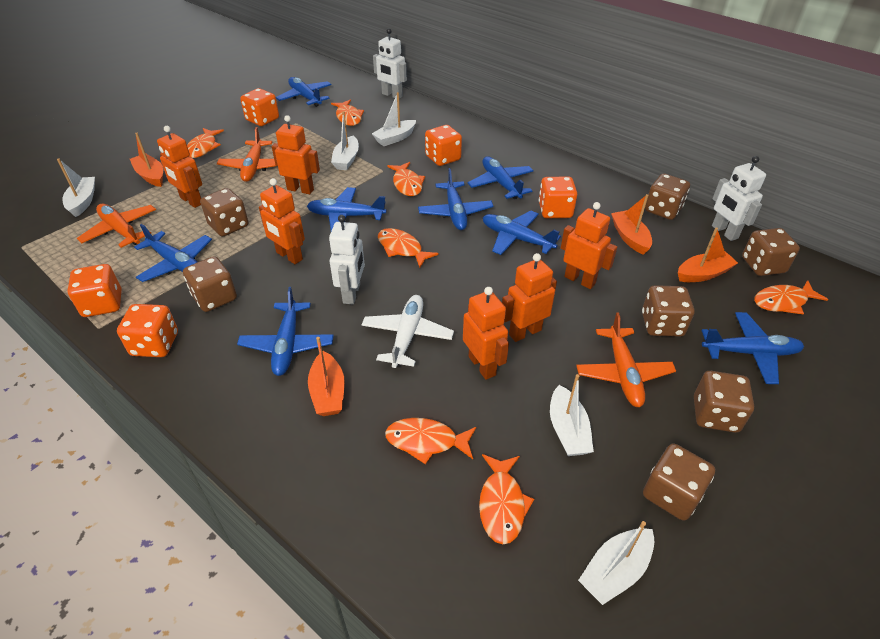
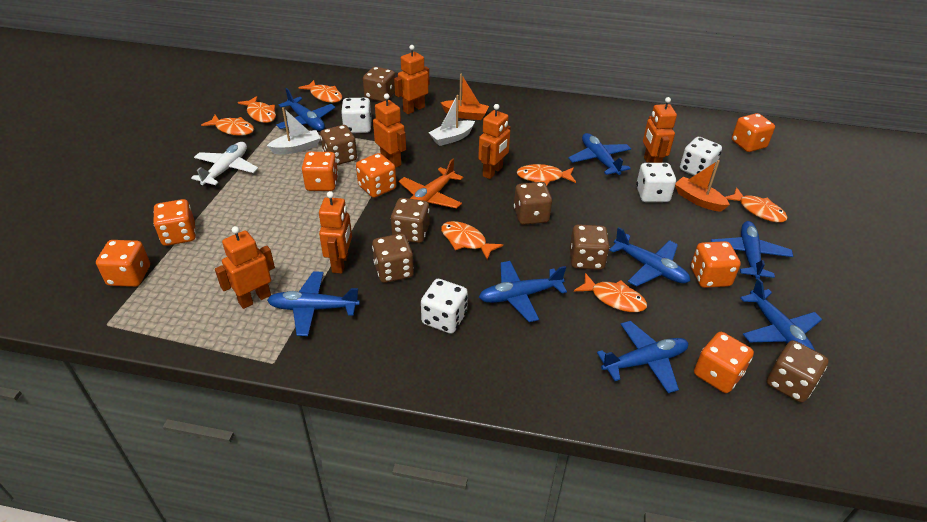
orange boat: [130,133,163,187] [308,337,345,416] [611,194,652,255] [678,227,738,282] = 4 -> [440,74,489,120] [675,160,730,212] = 2
orange dice: [67,264,122,317] [117,304,178,357] [240,88,279,126] [425,125,462,166] [539,176,577,218] = 5 -> [96,240,150,287] [153,199,196,246] [302,152,338,191] [356,153,397,198] [691,241,741,288] [694,332,754,393] [732,113,775,152] = 7
orange plane: [77,204,156,248] [217,127,276,182] [576,312,676,407] = 3 -> [399,159,463,209] = 1
white boat: [57,159,95,217] [331,111,359,170] [372,92,416,146] [550,374,594,456] [578,521,655,605] = 5 -> [267,107,321,154] [429,95,475,146] = 2
white dice: none = 0 -> [341,98,372,133] [421,279,468,334] [636,163,676,202] [680,137,722,176] = 4
white robot: [329,215,365,304] [373,28,407,99] [712,156,766,241] = 3 -> none = 0

